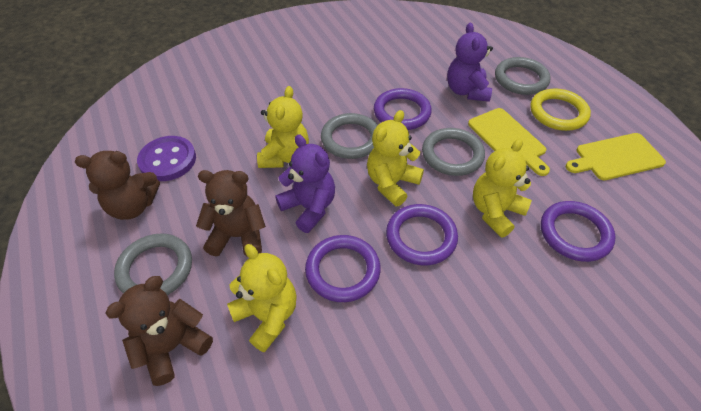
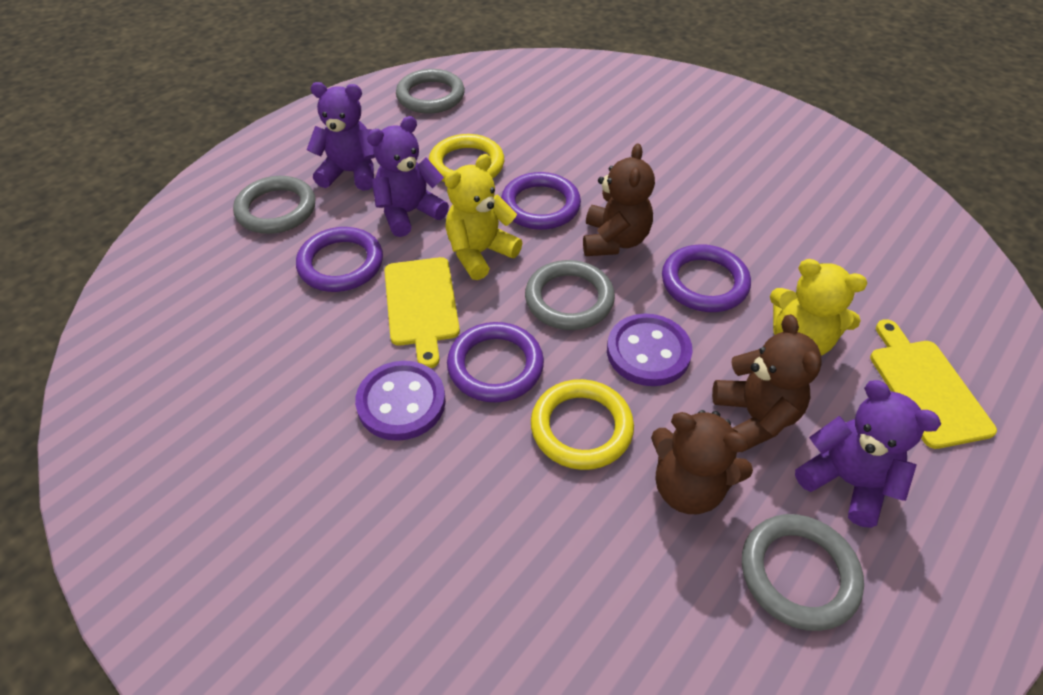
purple button: [137,136,196,181] = 1 -> [355,361,446,441] [607,314,692,386] = 2
purple teddy bear: [275,134,335,233] [447,23,493,102] = 2 -> [307,82,375,191] [367,116,449,237] [795,380,941,528] = 3
yellow ring: [530,89,591,131] = 1 -> [429,134,504,182] [531,379,634,470] = 2
yellow teddy bear: [227,244,297,353] [257,86,309,168] [367,110,424,206] [473,139,532,238] = 4 -> [445,154,522,280] [770,259,867,356] = 2

